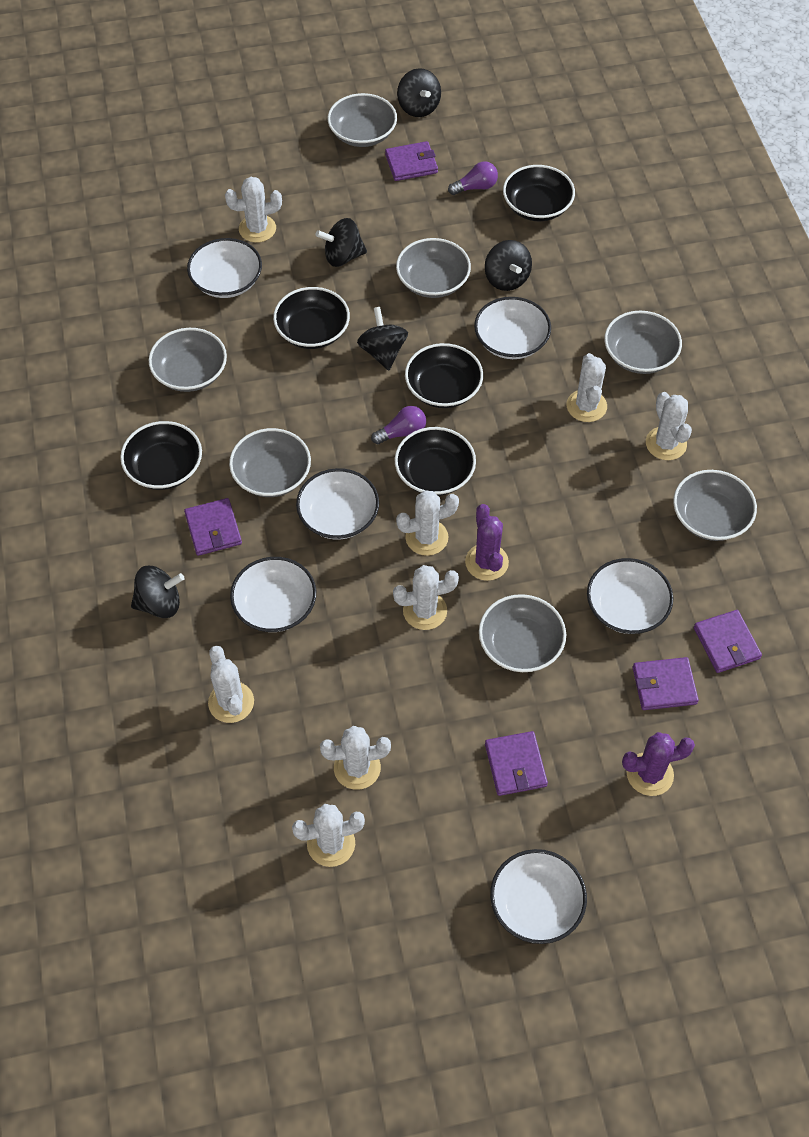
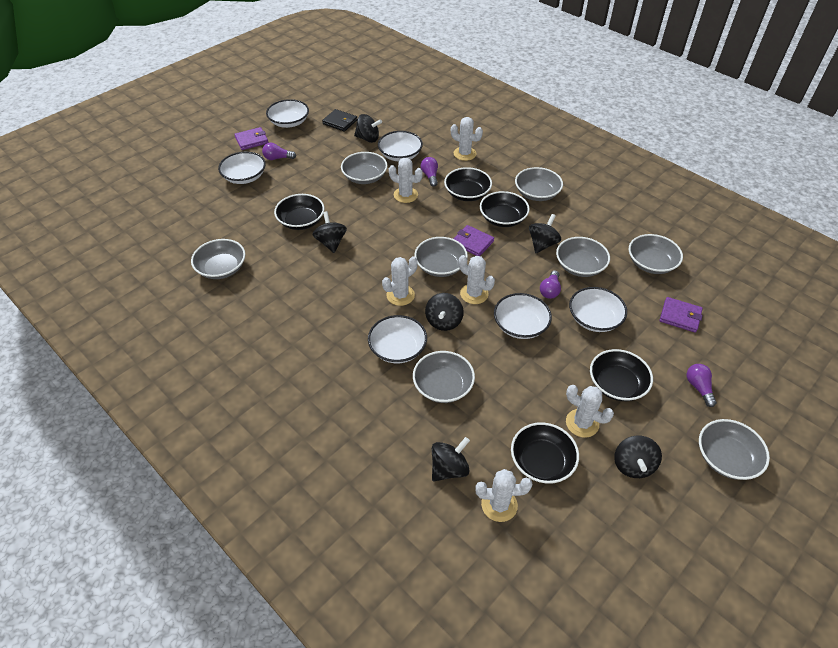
black spinning top: [131,566,185,618] [316,218,367,267] [357,307,408,371] [397,68,441,117] [485,240,532,291] = 5 -> [312,211,347,253] [354,114,382,143] [425,293,464,331] [432,437,470,481] [529,214,561,253] [614,435,662,478] = 6
black wallet: none = 0 -> [322,109,357,132] = 1
grey bowl: [149,328,227,392] [229,428,311,497] [328,93,397,147] [396,238,471,298] [479,594,566,672] [604,311,682,374] [673,470,757,541] = 7 -> [191,239,246,279] [341,152,388,184] [413,351,475,403] [414,237,468,277] [515,167,563,201] [556,237,610,277] [629,234,683,274] [699,419,770,480] = 8
purple cactus: [465,504,509,581] [622,732,695,796] = 2 -> none = 0
purple light bulb: [371,406,426,444] [448,161,498,195] = 2 -> [262,142,296,160] [421,157,438,187] [540,270,561,299] [687,364,717,407] = 4
purple wallet: [184,498,242,556] [385,141,438,181] [485,731,548,796] [633,657,699,710] [694,610,762,673] = 5 -> [234,127,268,150] [454,225,494,256] [660,297,703,333] = 3
white cactus: [208,646,254,723] [225,177,282,243] [292,804,365,867] [320,726,391,790] [393,565,459,630] [396,490,459,556] [567,353,607,422] [646,392,692,460] = 8 -> [382,256,418,306] [389,158,423,203] [451,117,483,161] [459,255,495,304] [475,469,532,522] [566,385,614,438] = 6

